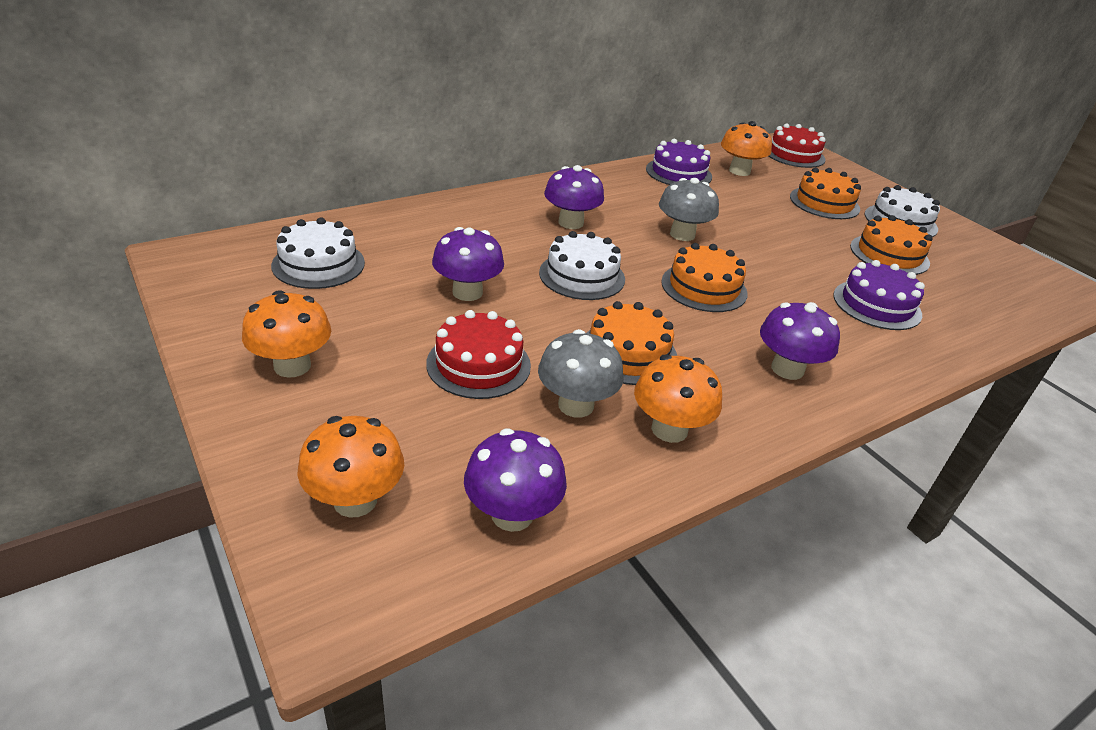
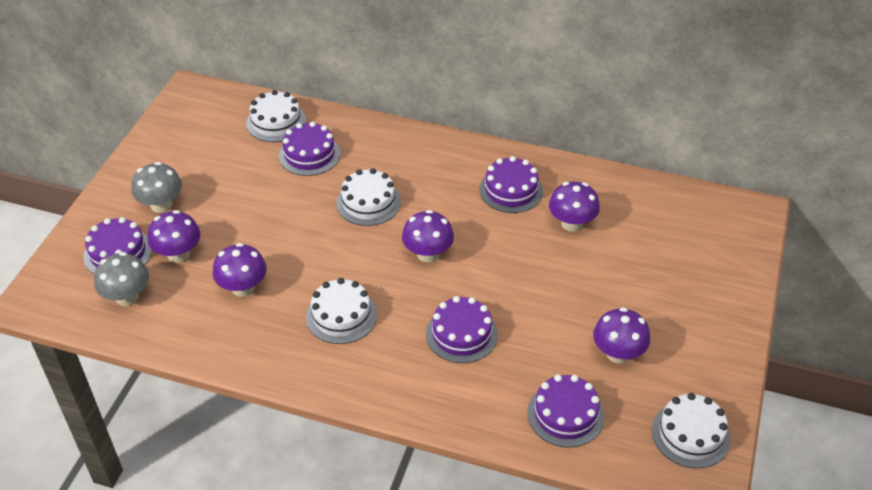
orange cake: [587,301,677,385] [661,243,748,312] [790,168,861,219] [850,215,933,275] = 4 -> none = 0
orange mushroom: [242,290,331,378] [297,416,404,518] [634,354,722,443] [721,121,772,176] = 4 -> none = 0
purple cake: [646,139,712,185] [833,260,925,330] = 2 -> [84,217,152,274] [279,122,341,176] [426,296,498,363] [479,156,543,213] [527,374,604,448] = 5
purple mushroom: [432,227,504,301] [464,429,567,532] [544,165,604,229] [760,302,840,380] = 4 -> [148,210,200,263] [213,243,267,297] [402,210,454,263] [549,181,600,232] [593,307,650,364] = 5
red cake: [426,310,531,399] [769,123,826,168] = 2 -> none = 0
white cake: [271,217,365,289] [539,231,625,300] [865,185,940,237] = 3 -> [246,90,306,142] [306,278,377,344] [336,168,401,226] [652,393,731,468] = 4

